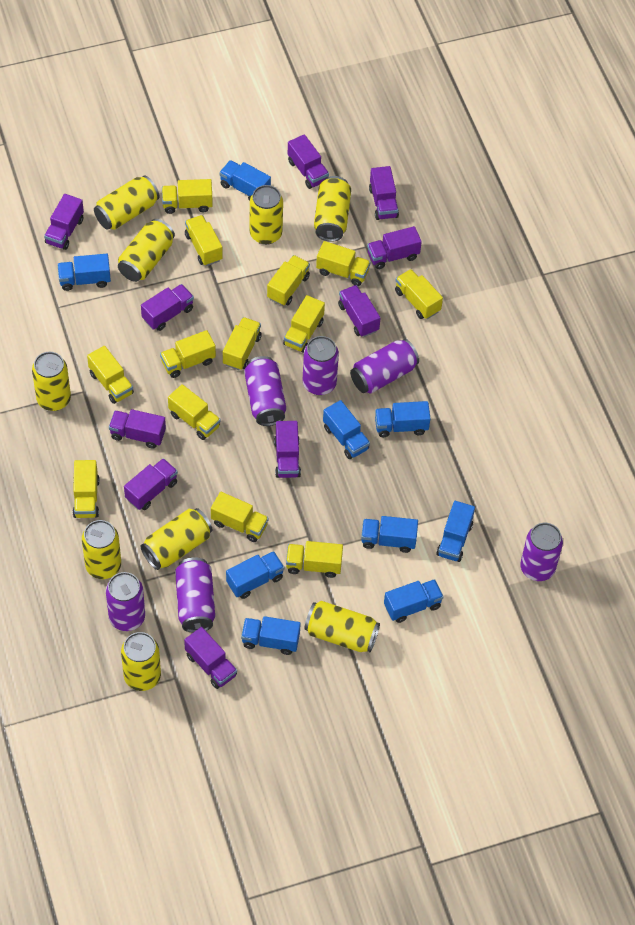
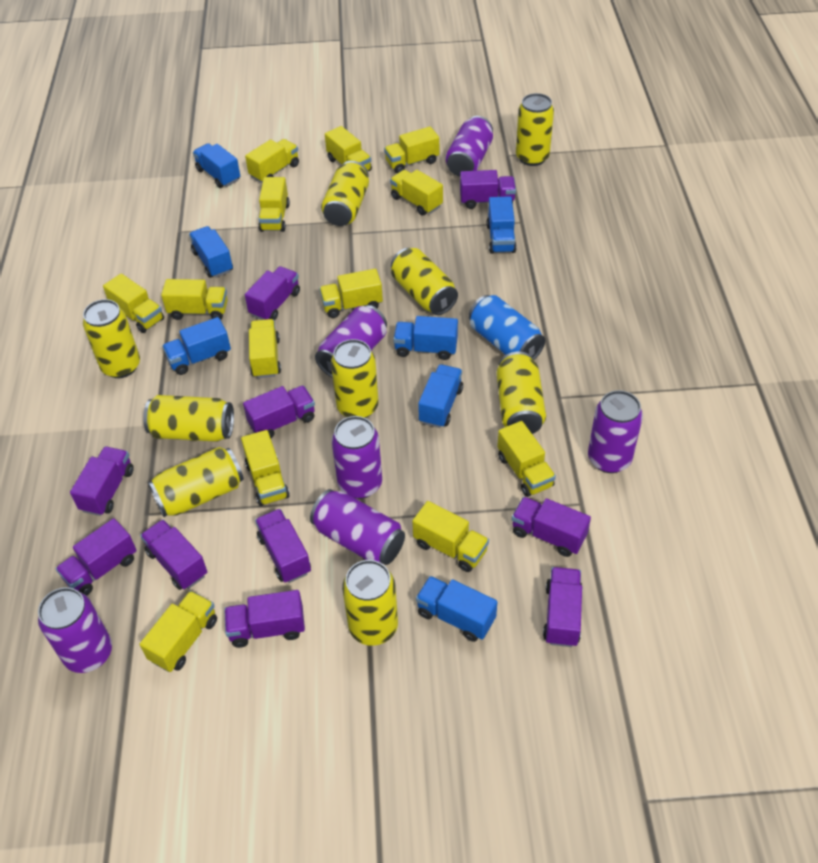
blue can: none = 0 -> [469,295,545,360] = 1
blue truck: [58,254,111,291] [219,160,271,201] [226,551,284,599] [241,616,300,655] [323,400,370,459] [361,516,418,553] [375,401,431,437] [384,579,444,623] [436,501,475,562] = 9 -> [162,317,231,375] [189,226,233,278] [193,143,240,188] [393,316,458,360] [416,576,497,642] [418,364,463,428] [487,196,517,254] = 7

